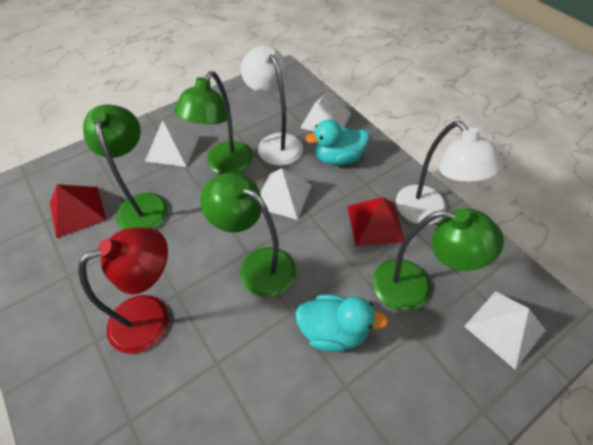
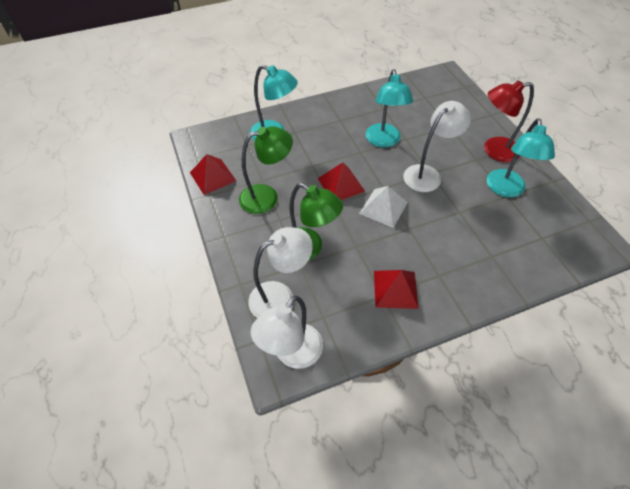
green lamp: [83,104,168,230] [174,71,253,174] [200,172,296,297] [373,208,504,311] = 4 -> [239,126,293,214] [289,183,343,260] = 2
red pyramid: [50,184,107,238] [347,197,404,246] = 2 -> [190,154,236,195] [318,162,365,200] [374,270,419,309] = 3
turquoise duck: [295,294,388,352] [305,119,369,165] = 2 -> none = 0
turquoise lamp: none = 0 -> [250,65,298,141] [366,69,413,148] [487,119,555,197] = 3
white lamp: [240,45,303,166] [396,121,503,225] = 2 -> [248,227,313,318] [251,296,323,369] [403,101,471,192] = 3
white pyramid: [145,120,199,167] [260,168,312,220] [300,91,351,132] [464,291,546,370] = 4 -> [359,186,408,228] = 1

